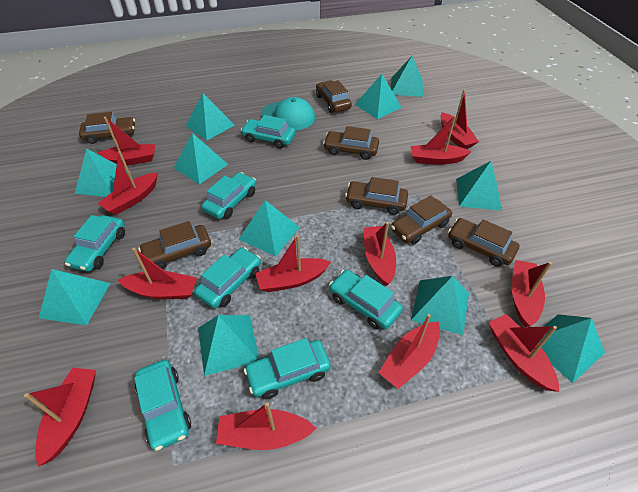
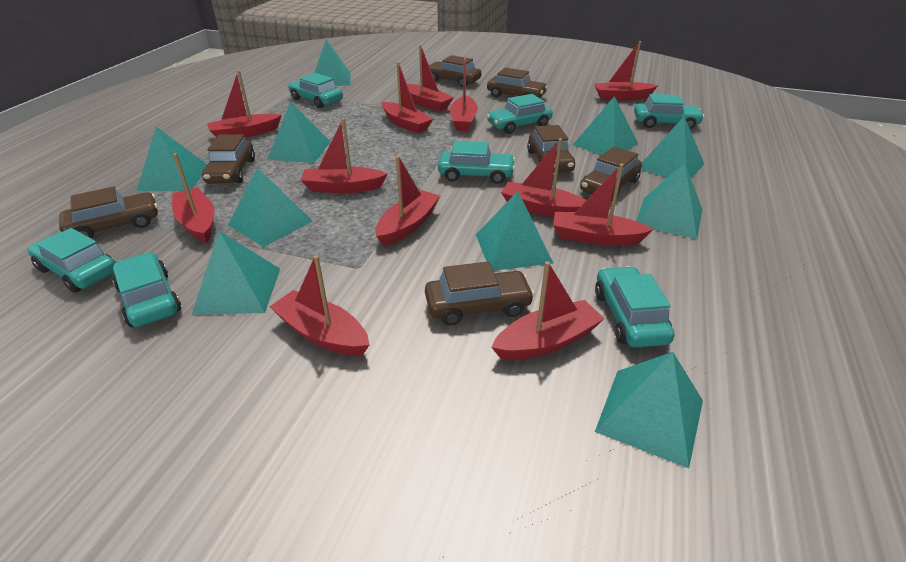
turquoise cap: [261,97,315,131] = 1 -> none = 0
turquoise pyramid: [39,269,110,325] [75,149,130,197] [174,133,228,184] [186,93,235,141] [198,315,259,376] [239,200,300,257] [355,74,402,119] [391,56,423,97] [411,276,469,335] [456,161,502,211] [538,314,605,383] = 11 -> [137,127,207,191] [192,231,280,315] [228,168,313,247] [267,102,331,163] [314,40,351,86] [476,192,553,271] [573,96,638,155] [595,352,703,468] [636,163,702,239] [641,116,704,179] = 10

